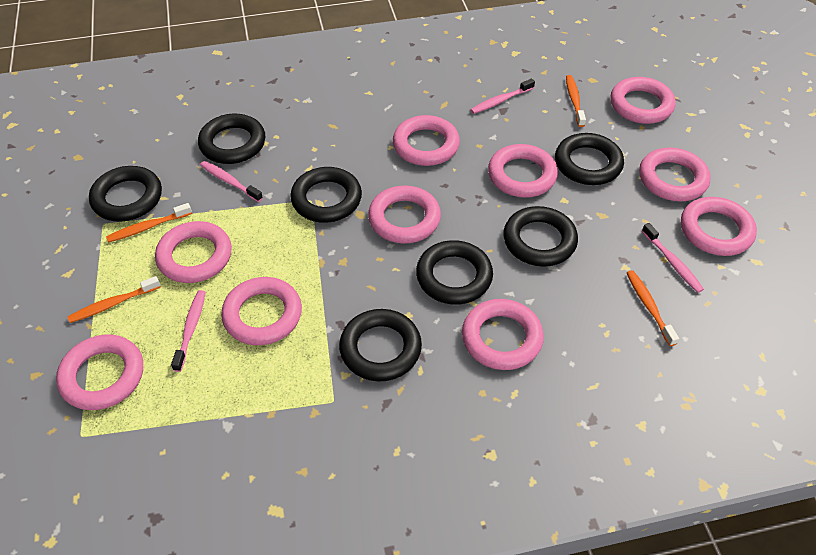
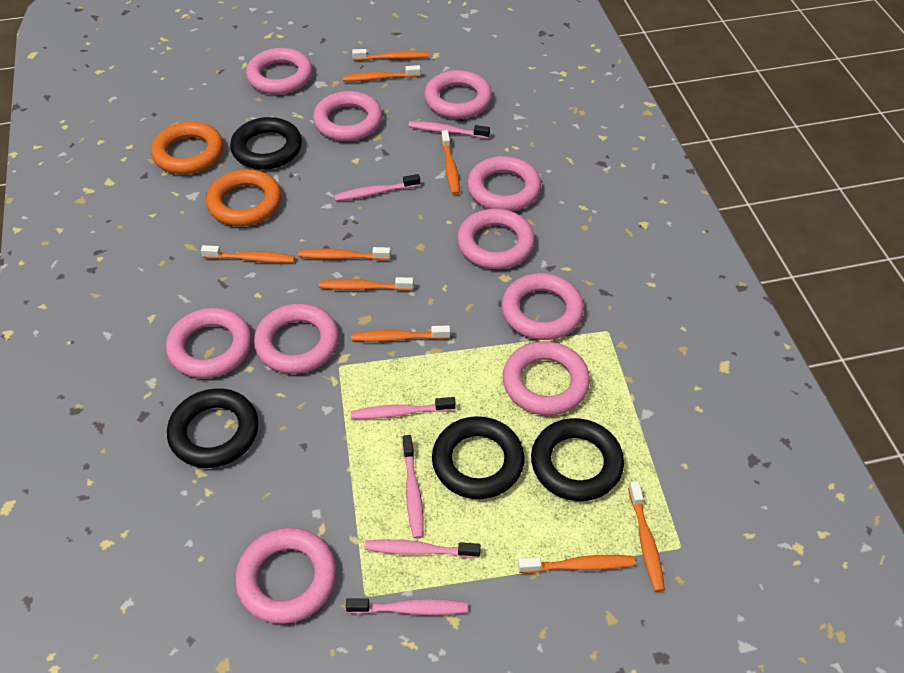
black ring: [89,166,162,222] [198,114,265,164] [290,167,362,223] [339,309,422,382] [416,240,493,304] [503,206,578,267] [555,133,624,185] = 7 -> [167,388,259,468] [230,117,302,169] [432,416,525,499] [531,418,624,501] = 4
orange ring: none = 0 -> [151,122,223,174] [206,169,281,226] = 2
orange toothbrush: [68,276,161,323] [106,203,192,243] [566,75,586,127] [627,270,679,346] = 4 -> [201,245,295,263] [298,247,391,260] [319,277,414,291] [343,65,421,81] [351,325,450,342] [352,49,429,61] [441,130,460,195] [518,555,635,573] [628,481,665,592] = 9
pink toothbrush: [171,290,206,372] [200,161,263,202] [470,78,535,114] [642,223,704,293] = 4 -> [334,174,420,201] [346,598,467,615] [351,397,456,419] [364,539,481,558] [402,435,424,539] [408,121,490,139] = 6

